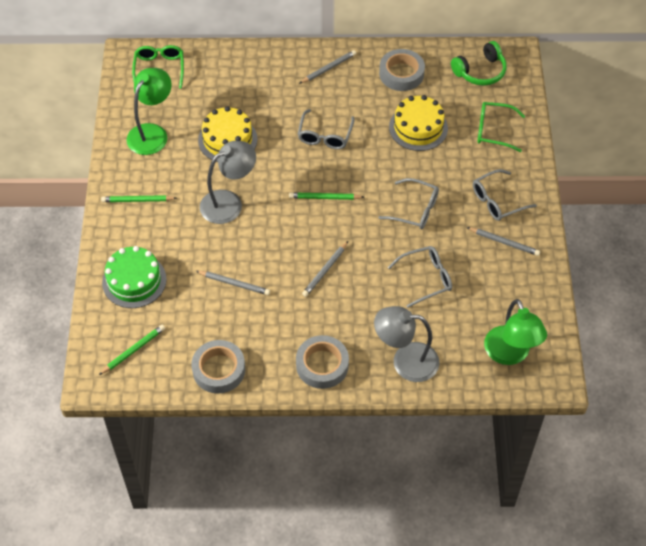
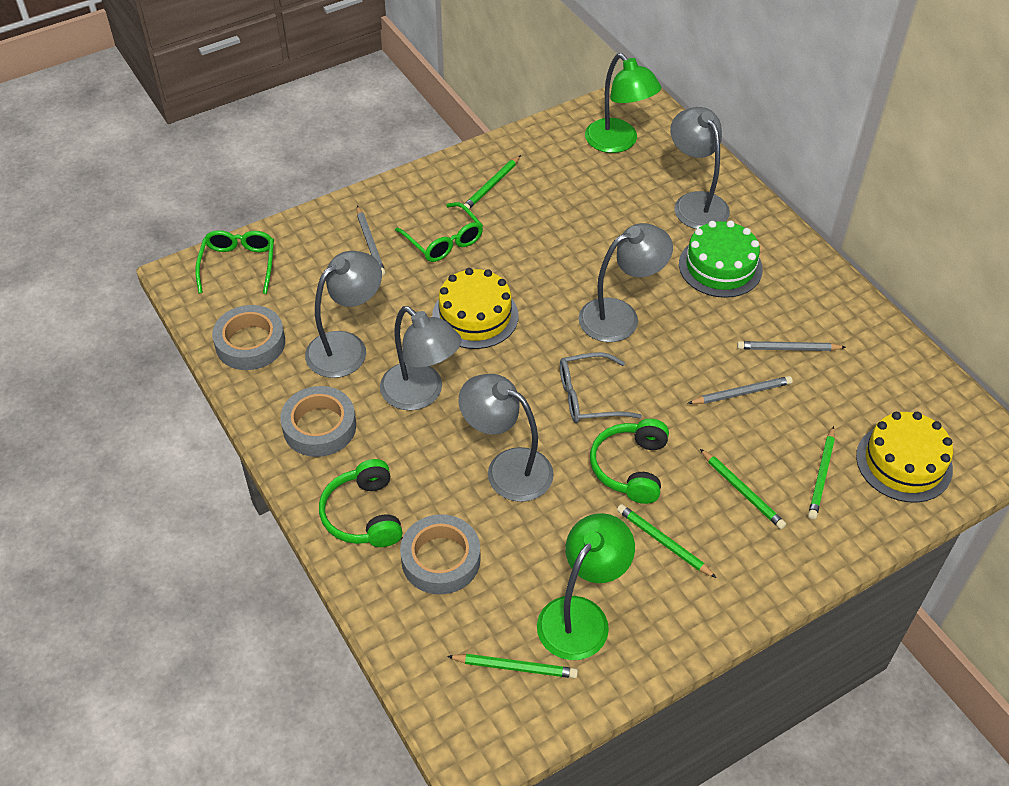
green headphones: [451,41,507,86] = 1 -> [319,459,402,547] [590,419,669,504] = 2
green pencil: [99,325,165,375] [101,195,177,202] [289,192,364,200] = 3 -> [447,654,578,678] [463,155,521,211] [617,504,717,578] [700,449,786,529] [808,426,835,519] = 5
grey glasses: [298,109,354,149] [378,178,439,229] [388,246,452,308] [473,169,537,221] = 4 -> [560,352,642,423] = 1
grey lamp: [200,141,256,224] [374,306,440,382] = 2 -> [305,251,382,378] [380,306,462,410] [459,374,554,502] [579,223,673,342] [670,107,730,229] = 5
grey pencil: [196,271,270,295] [299,50,356,84] [302,241,348,297] [467,227,540,256] = 4 -> [357,206,385,276] [687,376,792,404] [737,341,846,351] = 3

